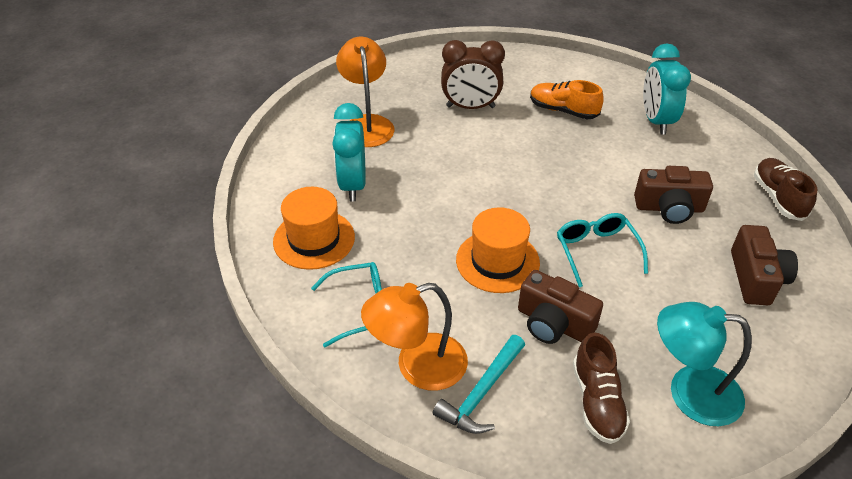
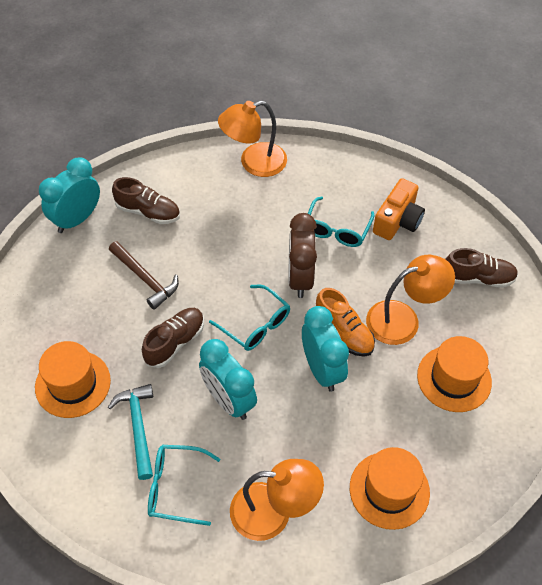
brown camera: [518,270,603,344] [634,166,713,224] [731,225,798,305] = 3 -> none = 0
brown hammer: none = 0 -> [109,241,179,310] = 1
brown shoe: [573,333,630,444] [754,158,818,221] = 2 -> [112,177,180,224] [142,308,204,368] [446,248,518,288] = 3
orange camera: none = 0 -> [373,178,425,240] = 1
orange hat: [273,187,355,270] [456,207,540,293] = 2 -> [35,341,111,418] [350,447,430,530] [417,336,492,412] = 3
orange lamp: [336,37,395,147] [361,283,468,391] = 2 -> [218,101,287,177] [230,459,324,541] [366,255,455,345] = 3
turquoise clock: [332,103,366,202] [643,43,691,135] = 2 -> [39,157,100,233] [199,339,257,420] [302,306,349,392] = 3
turquoise glasses: [311,262,382,347] [557,213,648,287] = 2 -> [148,445,220,526] [209,284,290,351] [308,196,374,247] = 3
turquoise lamp: [657,302,752,426] = 1 -> none = 0

